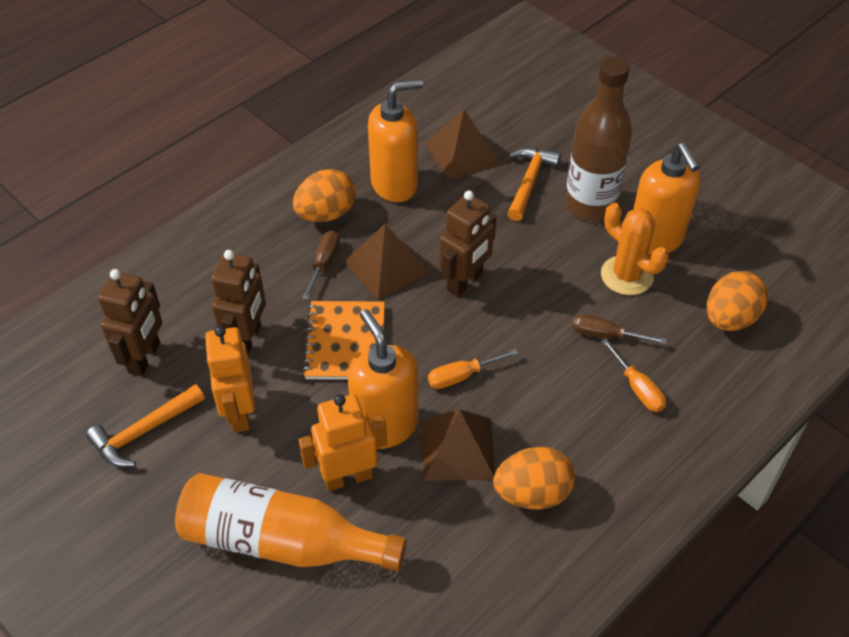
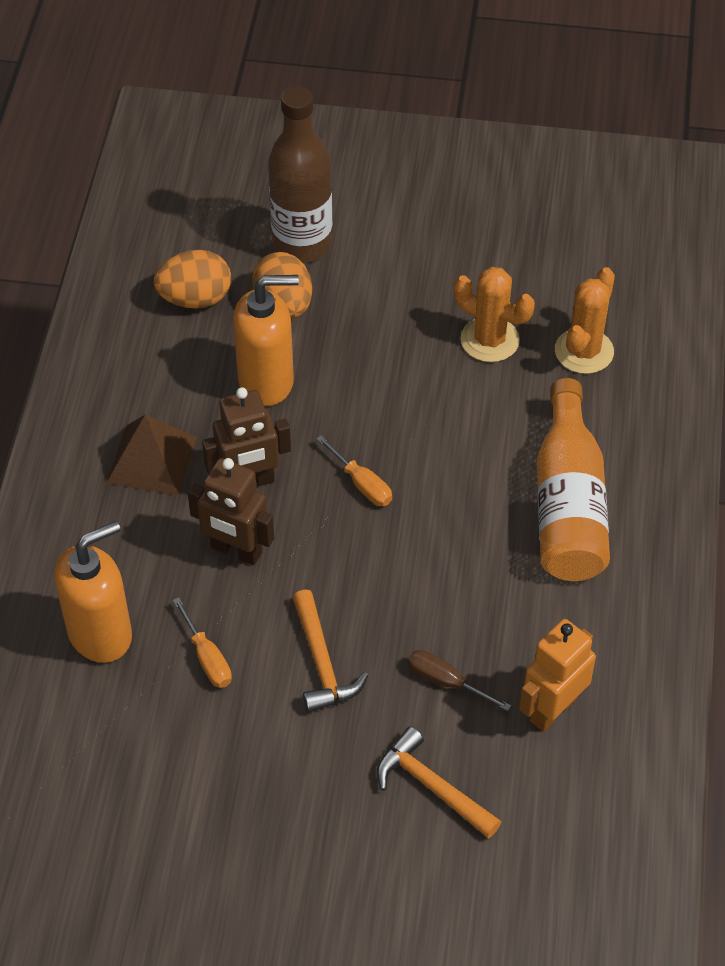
brown pyramid: [344,224,430,301] [421,409,495,481] [425,109,500,180] = 3 -> [106,415,197,496] = 1
brown robot: [98,269,162,376] [211,250,266,354] [439,191,496,297] = 3 -> [188,458,274,565] [202,387,291,486] = 2
brown screwdriver: [302,230,340,300] [573,314,667,344] = 2 -> [408,650,511,711] = 1
orange cactus: [601,203,669,295] = 1 -> [454,267,535,362] [555,267,615,374] = 2
orange egg: [293,169,356,222] [493,447,575,510] [707,271,768,331] = 3 -> [154,250,231,309] [252,252,312,319] = 2
orange notebook: [302,301,385,380] = 1 -> none = 0
orange robot: [204,326,255,432] [299,394,387,491] = 2 -> [519,619,596,732] = 1
orange soap dispenser: [348,309,418,449] [368,79,423,202] [633,142,700,255] = 3 -> [54,521,132,663] [233,275,299,406] = 2

